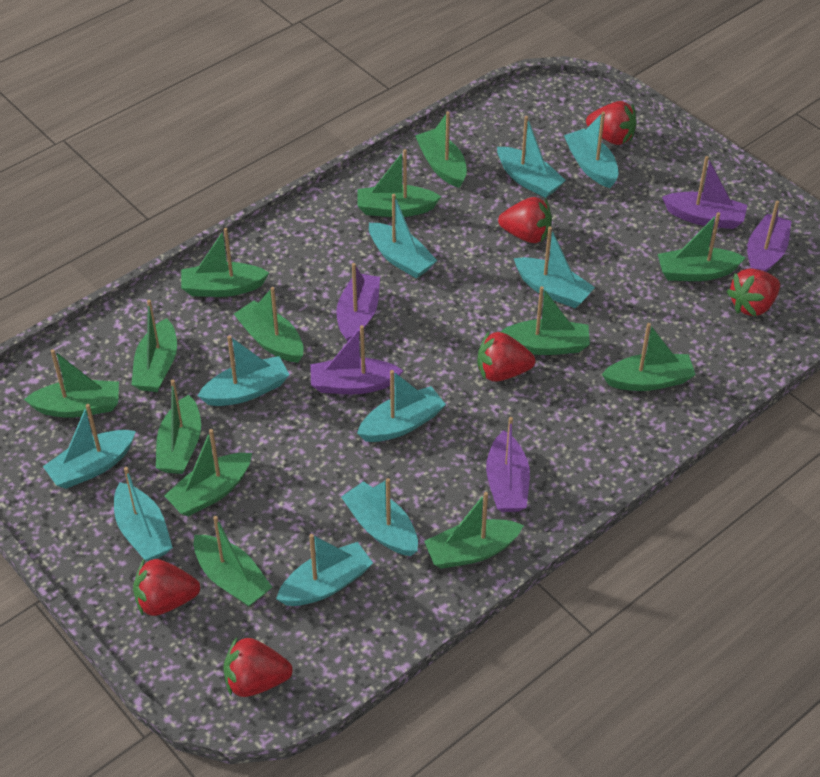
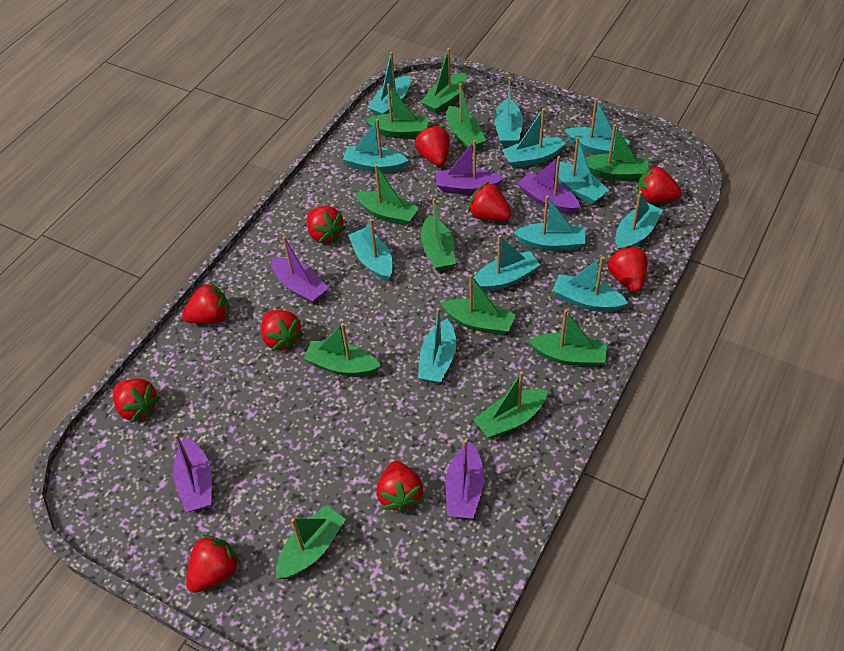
green boat: [24,349,119,418] [131,300,177,392] [156,379,201,474] [164,429,252,516] [181,228,269,297] [194,516,272,607] [234,287,304,363] [357,149,441,217] [415,111,467,188] [424,492,524,569] [500,286,590,355] [602,323,696,391] [658,212,746,281] = 13 -> [276,505,346,579] [304,323,381,376] [355,164,419,226] [365,84,429,138] [421,48,466,114] [421,198,456,271] [441,274,516,335] [446,83,486,150] [474,371,548,439] [528,309,608,367] [586,124,648,180] = 11
red strawberry: [133,559,200,616] [223,637,293,697] [477,331,535,382] [498,197,552,243] [586,101,637,145] [727,268,780,316] = 6 -> [113,379,160,423] [182,282,229,324] [186,535,241,593] [261,310,303,351] [307,206,346,243] [377,461,423,514] [415,125,450,166] [468,182,512,221] [607,246,648,292] [637,166,682,204] = 10
turquoise boat: [43,404,136,489] [114,467,173,561] [198,336,290,406] [276,534,373,606] [341,478,418,556] [357,370,446,442] [369,194,437,278] [497,116,566,198] [514,226,595,308] [564,112,618,188] = 10 -> [342,119,409,173] [348,219,393,281] [368,52,410,116] [418,308,456,384] [473,235,540,292] [494,77,523,146] [502,108,567,168] [513,195,585,251] [552,256,628,312] [555,137,609,205] [565,98,630,155] [615,191,663,250] = 12

